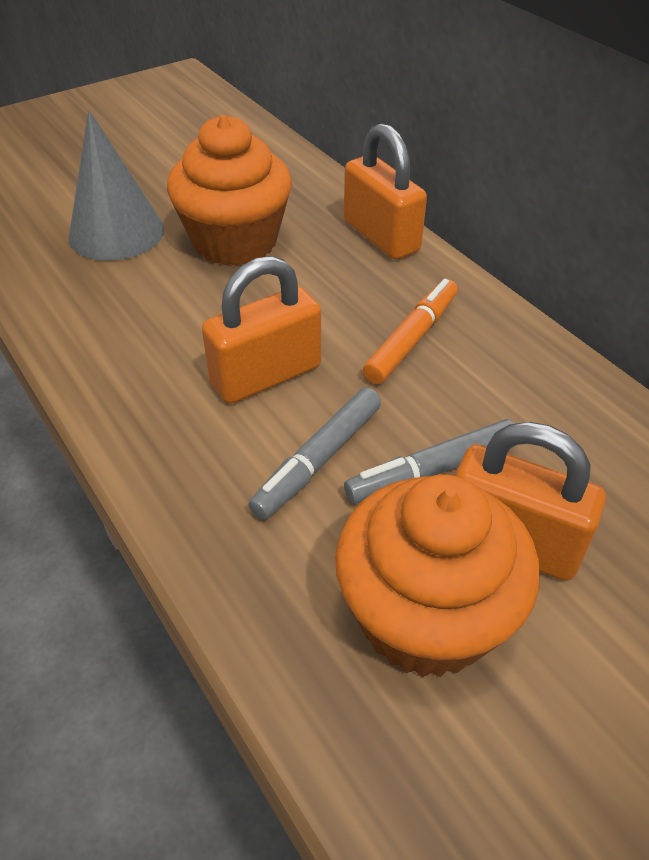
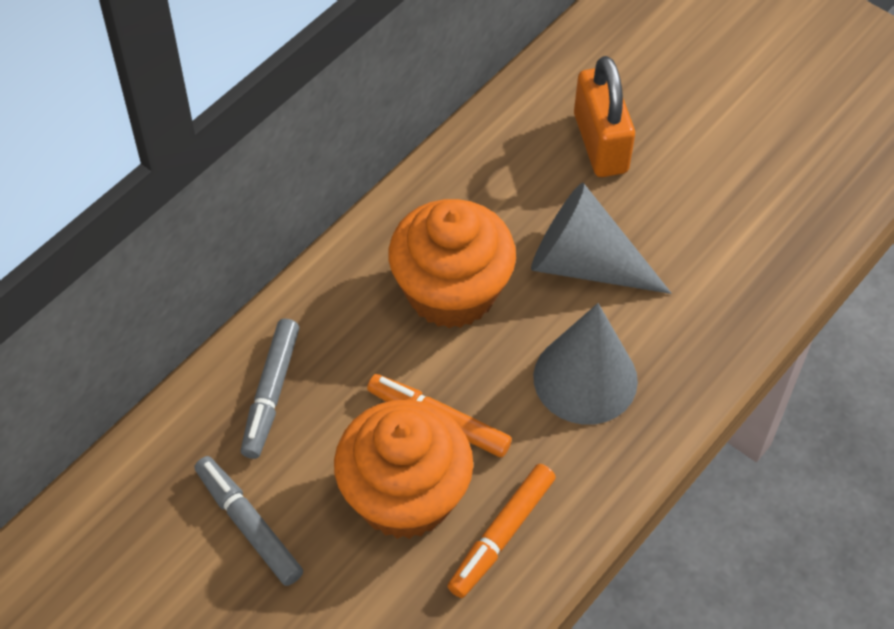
grey cone: [68,110,164,261] = 1 -> [531,183,672,294] [533,303,638,425] = 2
orange marker: [363,279,457,384] = 1 -> [367,374,512,457] [447,464,556,598] = 2
orange padlock: [202,256,321,404] [344,123,427,260] [454,422,606,581] = 3 -> [574,56,635,177] = 1

